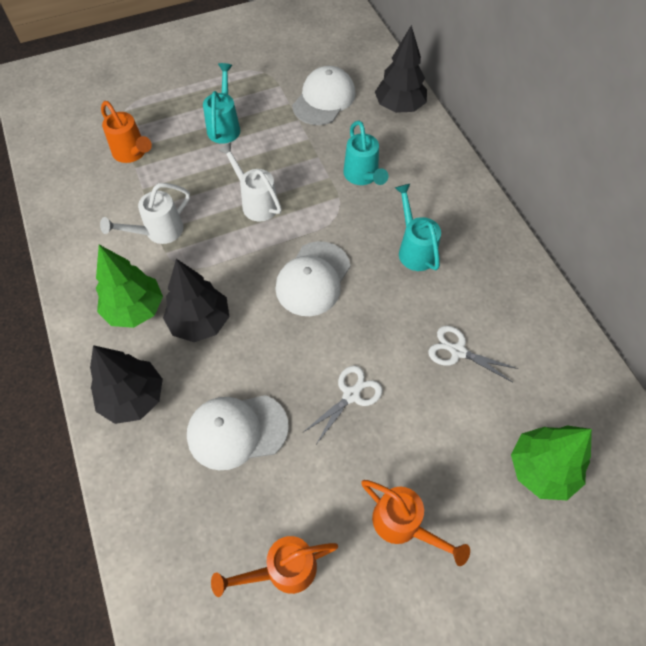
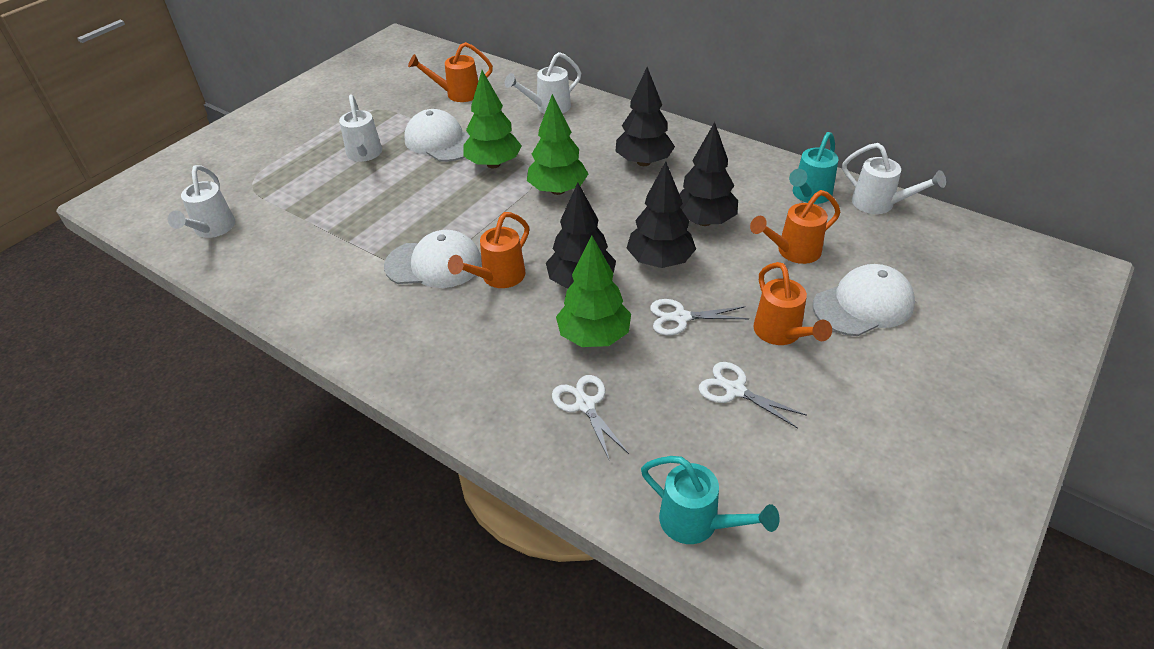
black tree: [90,345,163,424] [163,259,229,342] [375,25,427,113] = 3 -> [546,183,616,289] [615,67,675,166] [627,161,696,268] [679,122,738,226] = 4
green tree: [96,245,163,328] [511,425,592,500] = 2 -> [463,70,522,168] [527,94,588,195] [556,236,631,347] = 3
orange watering can: [101,101,152,163] [211,536,338,597] [361,480,470,566] = 3 -> [408,42,493,102] [448,212,529,288] [750,190,840,264] [754,262,832,345] = 4
turquoise watering can: [203,63,240,144] [343,121,388,185] [395,183,441,271] = 3 -> [641,456,779,544] [789,132,838,204] = 2
white scissors: [304,366,382,443] [428,326,518,382] = 2 -> [552,375,629,461] [650,299,749,335] [699,362,807,428] = 3
white watering can: [100,183,190,244] [218,142,282,222] = 2 -> [168,165,235,238] [339,95,382,162] [505,52,581,114] [842,143,946,214] = 4

